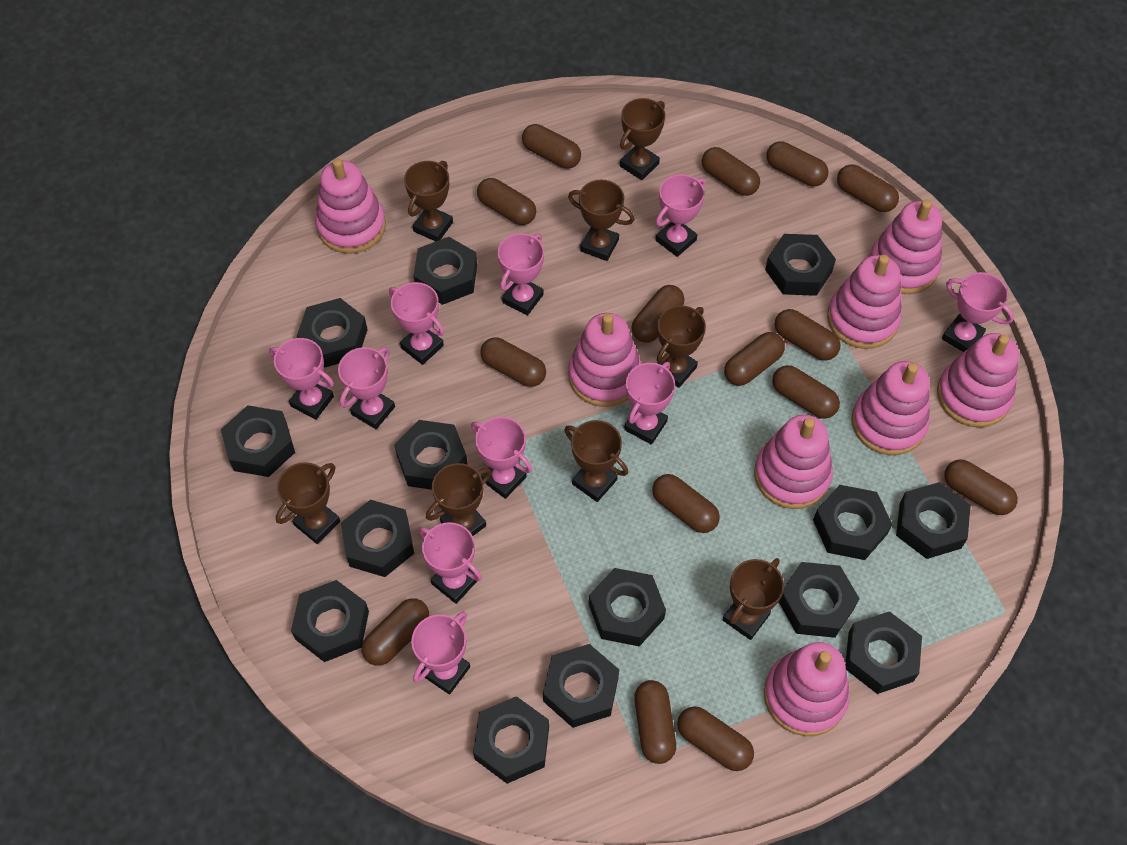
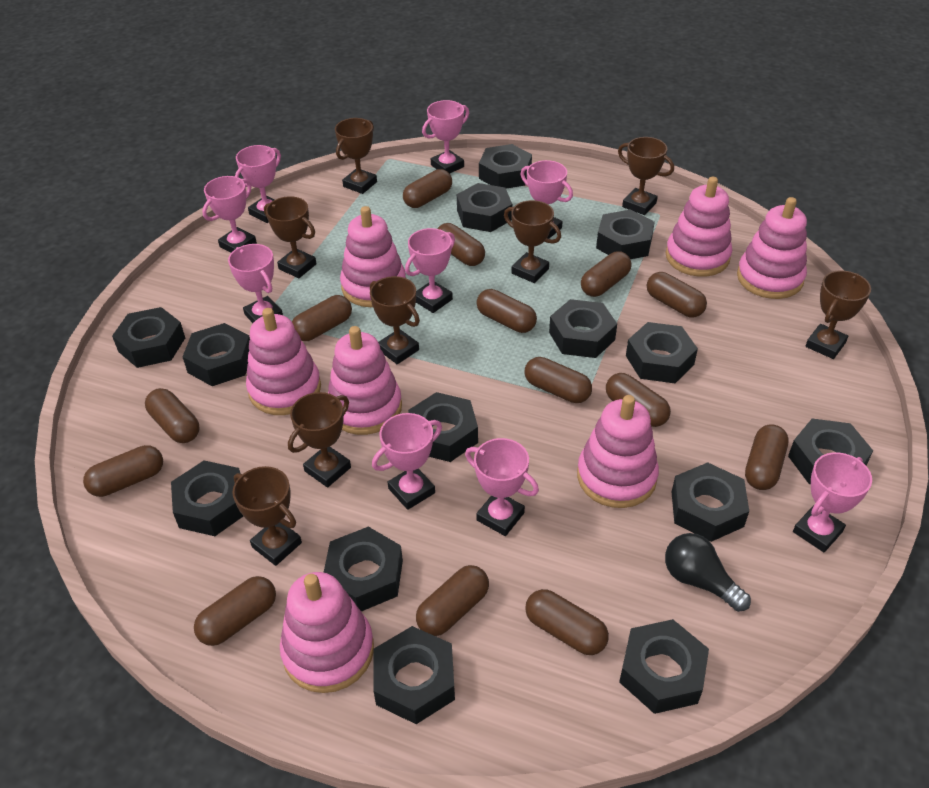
black light bulb: none = 0 -> [665,533,751,612] = 1
brown capsule: [362,598,429,666] [477,178,536,225] [480,337,546,387] [522,124,581,168] [631,285,684,343] [634,680,676,764] [652,474,720,533] [677,706,754,771] [702,147,760,196] [724,332,785,386] [766,141,828,186] [772,365,840,419] [775,309,841,361] [837,165,899,212] [944,459,1018,515] = 15 -> [83,445,163,497] [145,388,200,443] [194,576,276,646] [292,295,352,341] [403,169,452,208] [416,565,489,636] [437,223,485,266] [476,289,537,333] [524,357,592,403] [525,589,609,655] [581,251,632,297] [606,373,671,427] [647,272,707,317] [745,425,789,490] = 14
pink stacking toy: [315,158,386,254] [568,313,641,407] [754,415,833,509] [764,642,850,736] [827,255,902,349] [851,361,930,455] [869,200,942,294] [937,333,1019,427] = 8 -> [246,308,321,415] [280,572,374,693] [328,326,402,435] [340,206,406,307] [577,395,659,508] [666,177,732,277] [737,197,807,299] = 7
pink trophy: [269,338,334,420] [338,347,395,429] [389,282,444,365] [411,611,470,694] [419,522,482,604] [471,417,532,499] [498,233,544,316] [624,362,675,445] [656,174,705,257] [942,272,1014,352] = 10 -> [202,176,257,253] [228,244,283,323] [235,145,281,223] [372,413,442,510] [405,228,455,313] [422,100,469,173] [465,438,539,536] [520,160,573,239] [793,452,872,552] = 9

